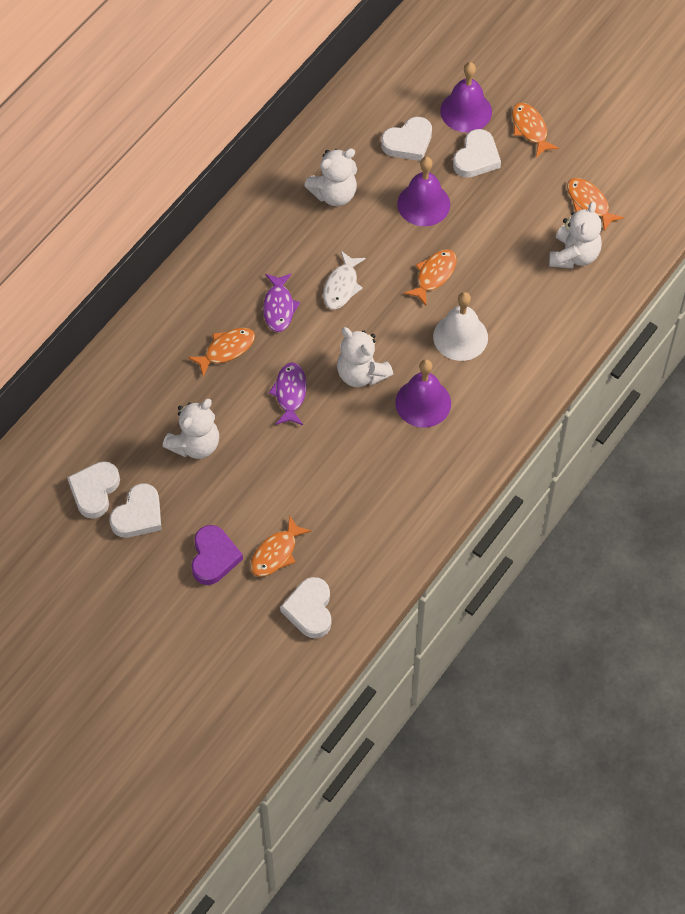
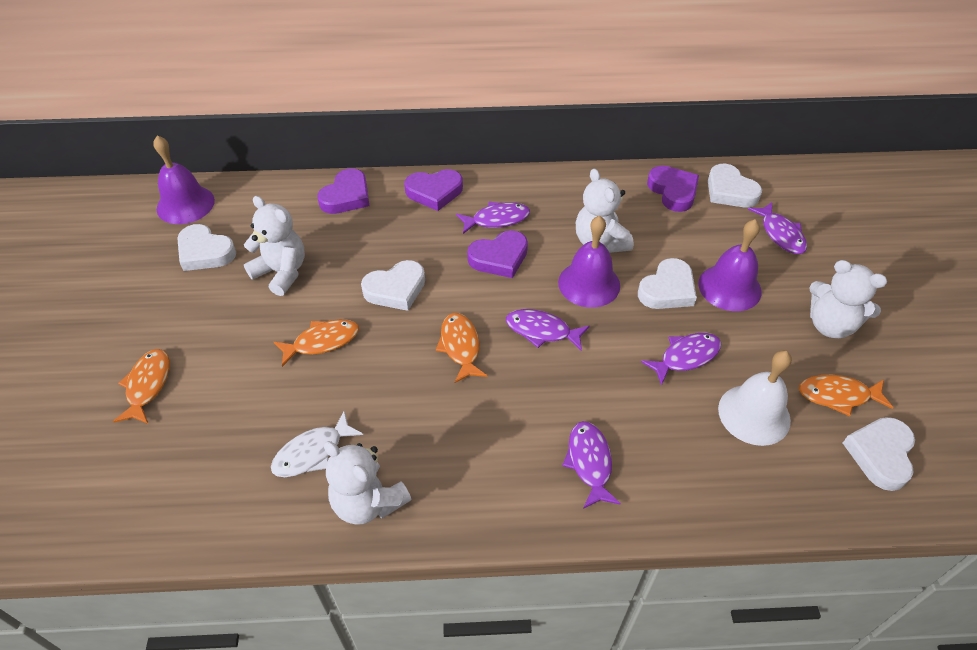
orange fish: [188,328,255,376] [250,515,311,577] [404,249,457,305] [512,103,559,157] [567,178,624,231] = 5 -> [113,349,170,424] [274,319,359,367] [436,313,488,383] [799,375,893,416] = 4
purple fish: [263,273,300,332] [269,362,307,425] = 2 -> [456,201,530,234] [506,309,590,351] [562,421,621,509] [641,333,721,386] [748,202,807,254] = 5
purple heart: [192,525,243,585] = 1 -> [317,168,369,214] [404,169,463,211] [467,230,528,278] [647,166,699,212] = 4

